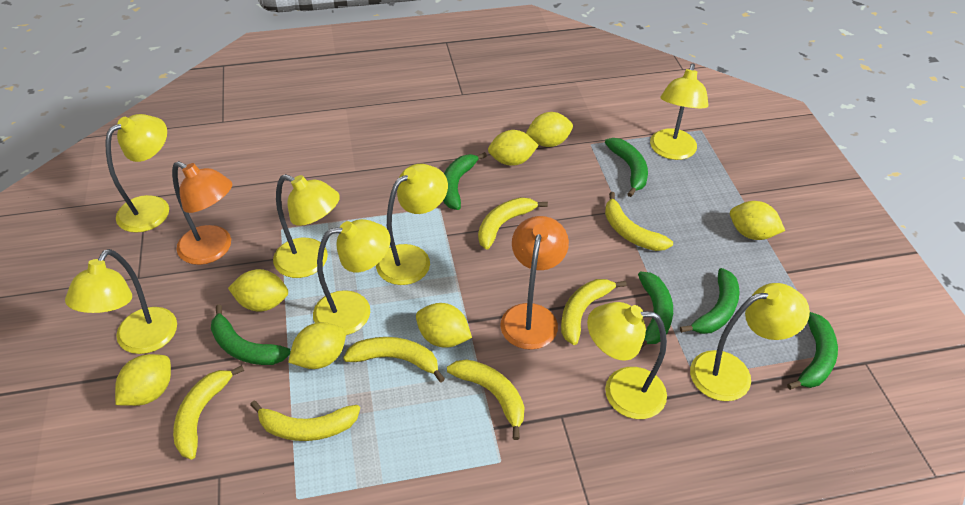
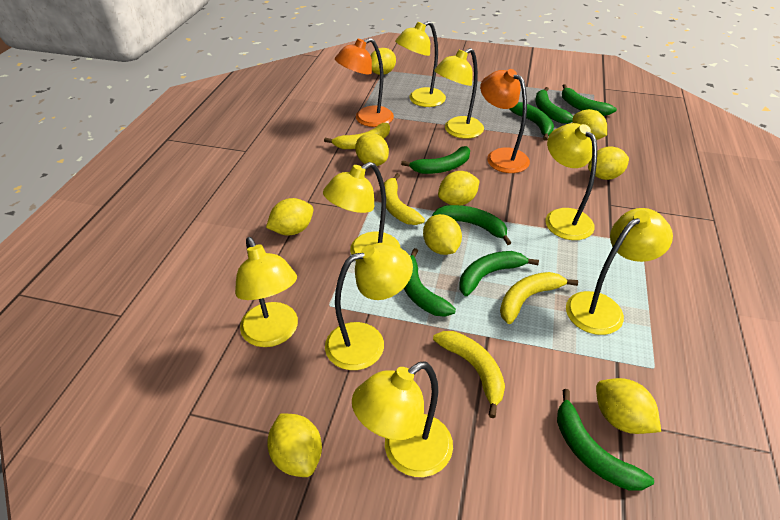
green banana: [211,304,291,365] [443,152,487,210] [605,138,648,197] [638,272,673,348] [680,268,739,334] [787,312,838,390] = 6 -> [401,146,470,174] [404,248,456,317] [432,205,512,245] [460,251,539,296] [509,102,554,141] [535,87,573,124] [557,389,654,490] [562,84,617,116] = 8
yellow banana: [173,365,244,460] [250,401,360,441] [343,337,445,383] [447,359,524,440] [478,197,548,250] [561,279,627,345] [605,192,673,251] = 7 -> [324,123,390,149] [384,173,425,225] [433,331,505,418] [500,272,578,324] = 4
yellow lemon: [115,354,171,406] [228,269,288,312] [288,322,346,369] [416,303,472,348] [488,130,539,166] [526,112,573,147] [730,201,785,240] = 7 -> [266,198,313,235] [267,413,322,477] [355,133,389,166] [370,48,396,75] [423,214,462,255] [438,171,480,205] [572,109,607,140] [588,146,629,180] [596,378,661,434] = 9

